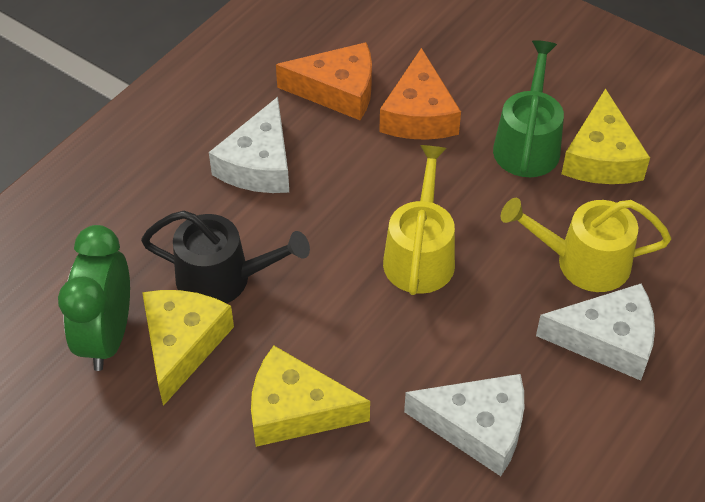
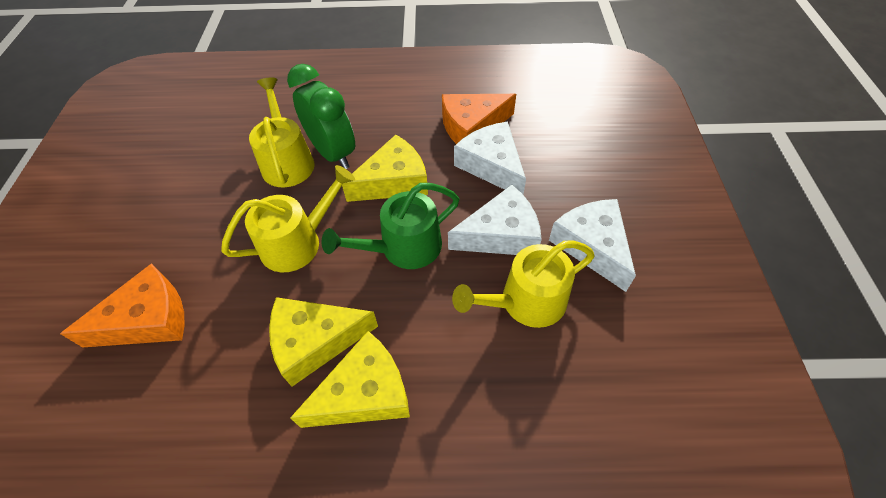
black watering can: [141,211,310,304] = 1 -> none = 0
yellow watering can: [383,145,455,295] [501,198,671,292] = 2 -> [221,165,355,272] [249,78,314,187] [452,240,595,328] = 3

